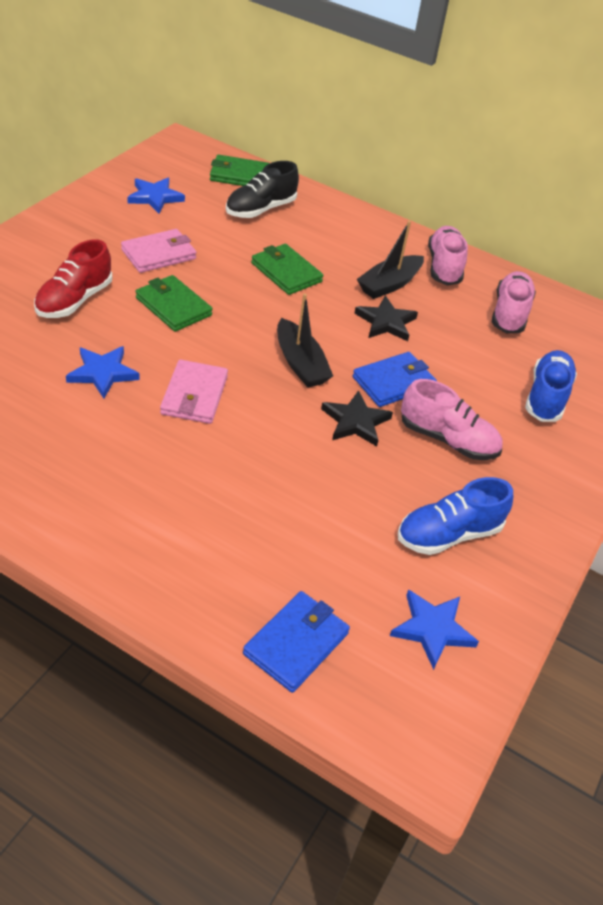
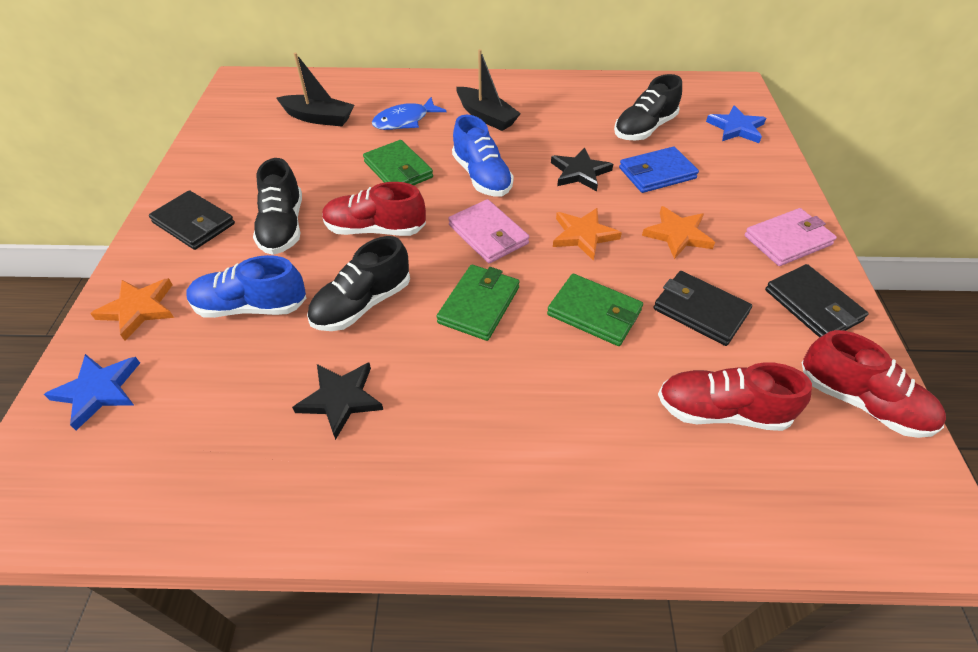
black shoe: [226,161,299,218] = 1 -> [253,158,302,255] [307,236,410,331] [614,74,682,141] = 3
black wallet: none = 0 -> [149,190,235,250] [653,271,752,346] [765,264,869,338] = 3
blue fish: none = 0 -> [372,97,446,130] = 1
blue star: [66,346,140,399] [127,178,185,213] [390,589,479,670] = 3 -> [44,354,140,430] [706,105,766,143] = 2
blue wallet: [243,591,350,693] [353,352,437,407] = 2 -> [619,147,699,193] = 1
orange star: none = 0 -> [90,278,174,341] [553,208,622,261] [642,206,715,259] = 3
pink shoe: [401,379,503,460] [428,226,468,285] [492,271,536,334] = 3 -> none = 0
red shoe: [34,240,112,318] = 1 -> [322,182,426,236] [658,362,812,431] [802,330,946,438] = 3

